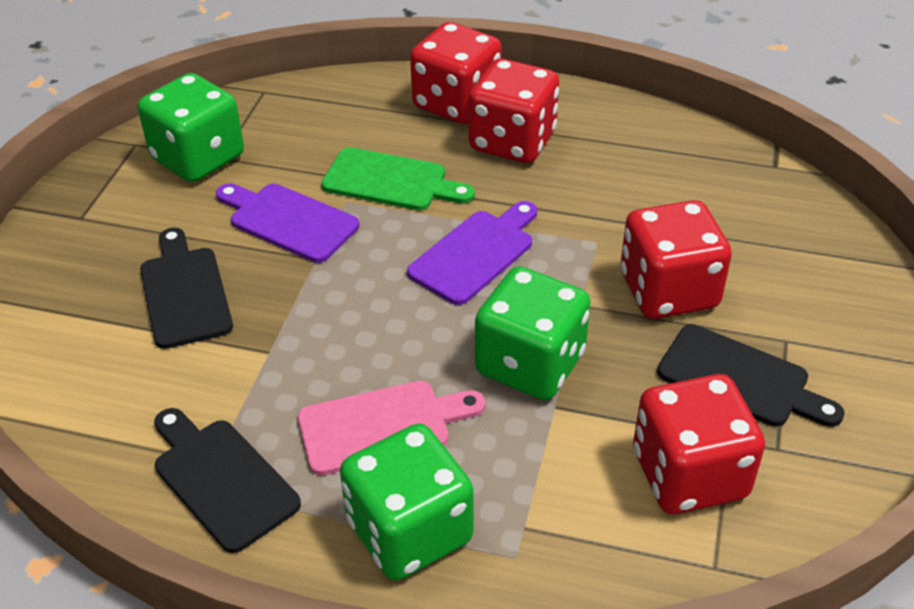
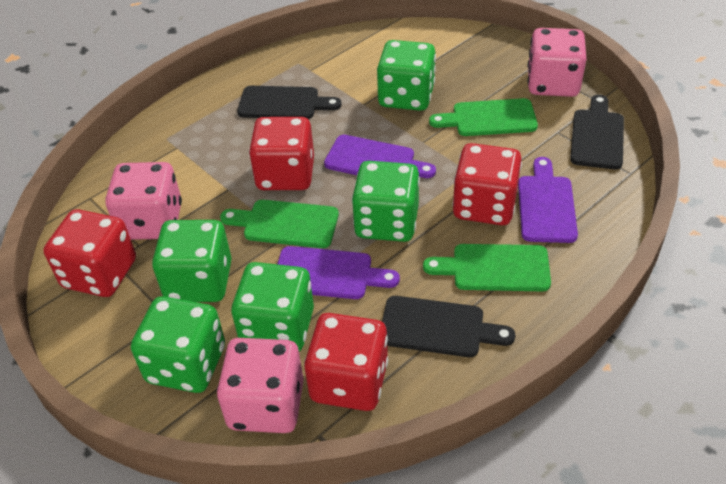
green cutting board: [322,147,475,210] = 1 -> [220,200,339,248] [423,244,551,291] [429,98,538,136] = 3
green dice: [138,73,244,182] [340,423,474,581] [475,266,591,400] = 3 -> [131,296,225,393] [152,220,232,302] [231,262,314,352] [352,161,420,242] [377,40,436,111] = 5
pink cutting board: [298,381,485,476] = 1 -> none = 0
pink dice: none = 0 -> [105,162,182,240] [217,338,304,433] [528,28,587,97] = 3
purple cutting board: [216,183,359,263] [407,201,537,305] = 2 -> [277,246,400,299] [324,135,436,178] [518,157,578,243] = 3

